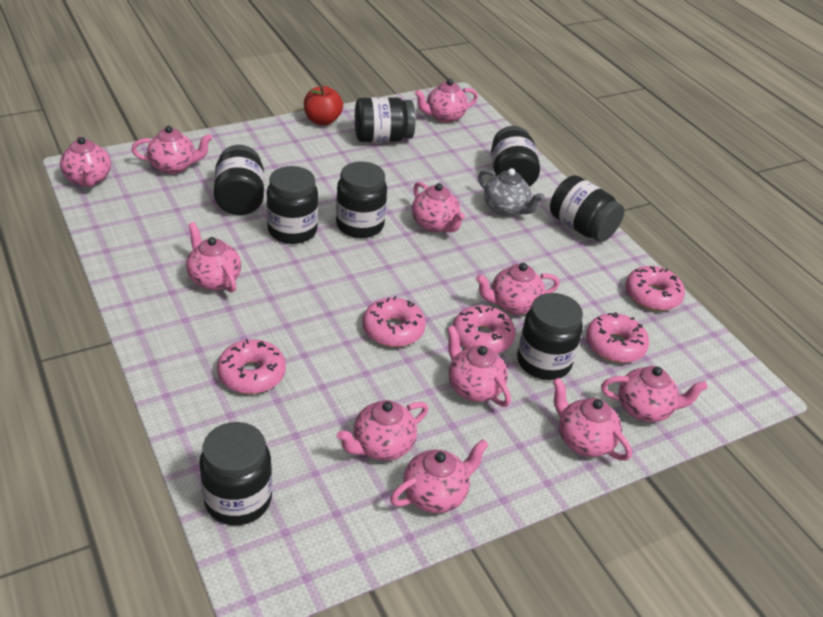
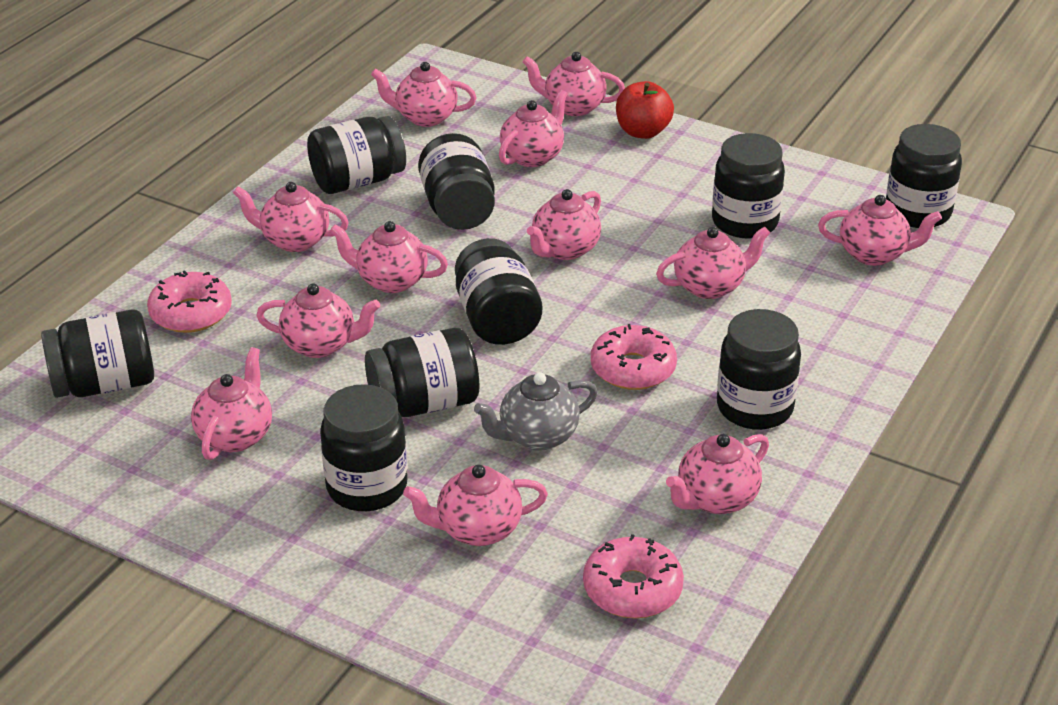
black jar: [199,422,272,525] [214,145,264,215] [266,166,318,244] [336,162,387,238] [355,97,415,142] [491,126,540,187] [517,293,583,380] [550,175,625,242] = 8 -> [41,310,154,398] [307,116,406,194] [320,384,408,511] [365,328,479,417] [418,133,495,230] [455,238,542,345] [712,133,785,239] [717,309,801,430] [886,124,962,228] = 9
pink donut: [217,339,286,394] [362,296,426,347] [453,305,515,354] [586,312,649,363] [625,266,685,311] = 5 -> [147,270,232,333] [583,534,684,618] [591,324,677,390] = 3
pink teapot: [60,136,111,187] [132,126,212,174] [186,222,241,293] [337,400,428,461] [390,439,489,513] [412,182,465,232] [415,79,478,123] [447,325,511,407] [476,263,560,315] [553,378,632,461] [601,366,708,422] = 11 -> [191,347,272,460] [233,182,349,252] [256,283,380,358] [330,221,448,293] [371,62,477,127] [403,465,548,546] [499,90,568,167] [522,52,625,116] [527,189,601,260] [656,226,770,299] [666,434,769,514] [818,195,942,266] = 12

